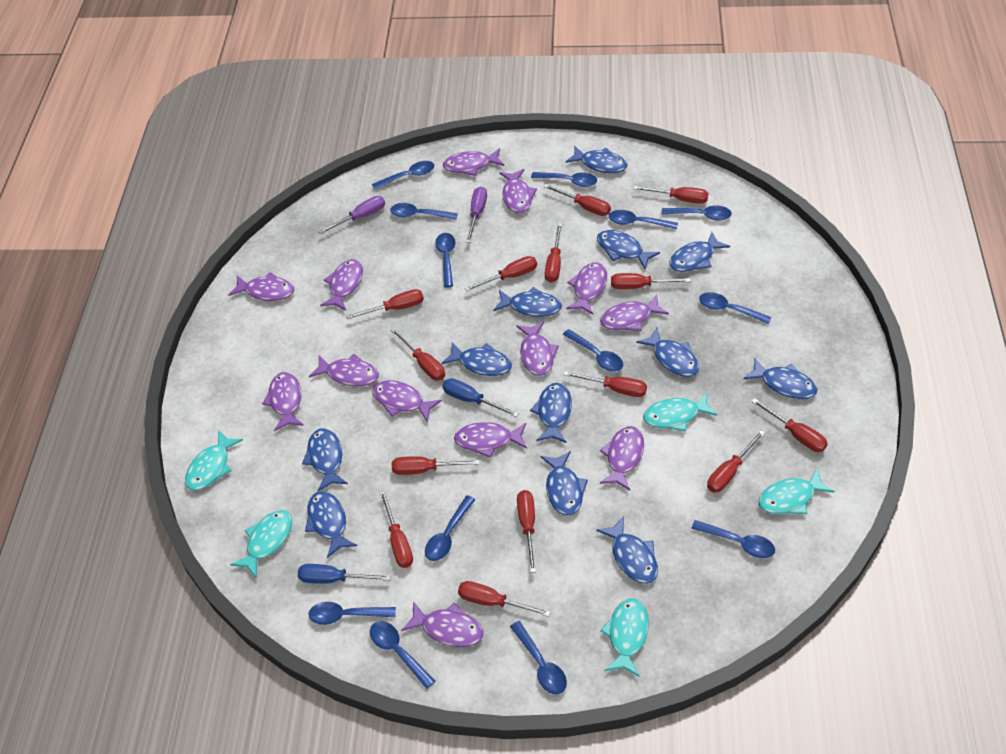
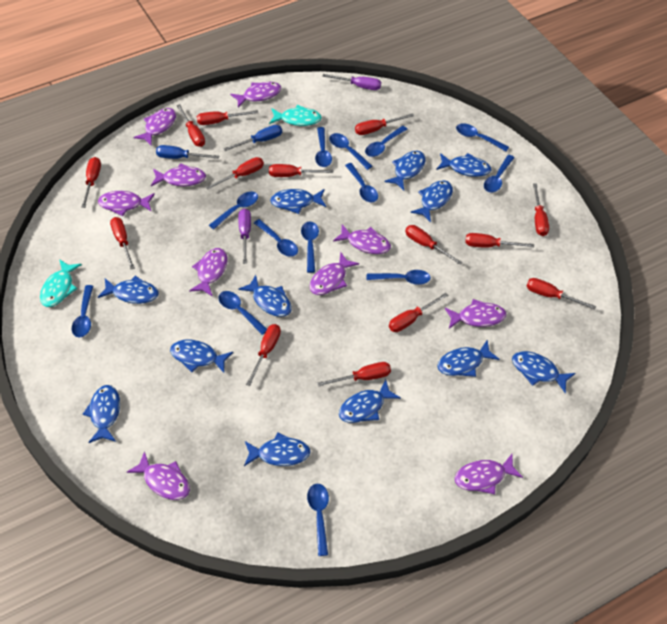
purple fish: [228,272,294,301] [262,372,304,431] [309,354,379,387] [320,259,363,311] [372,380,442,423] [401,601,483,647] [443,148,504,176] [454,422,527,458] [499,169,537,213] [516,321,559,376] [566,262,607,315] [600,294,669,331] [600,426,644,490] = 13 -> [98,191,155,216] [127,451,190,500] [133,108,176,145] [151,163,206,186] [189,248,228,297] [230,82,281,108] [309,252,359,295] [333,224,391,254] [445,299,506,329] [454,454,523,494] = 10
turquoise fish: [185,430,243,491] [230,510,292,578] [600,598,649,676] [643,392,717,432] [758,468,835,514] = 5 -> [40,259,82,307] [269,105,322,126] = 2

